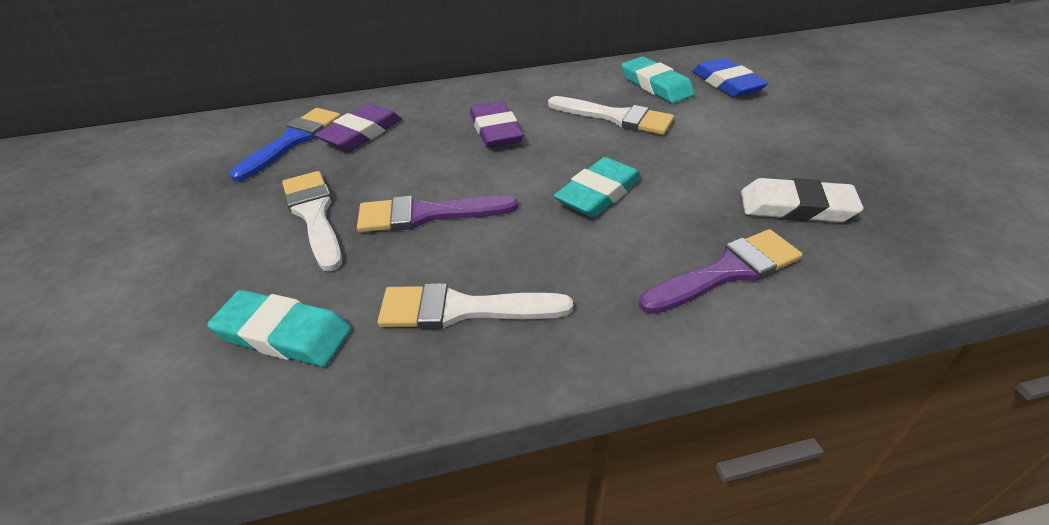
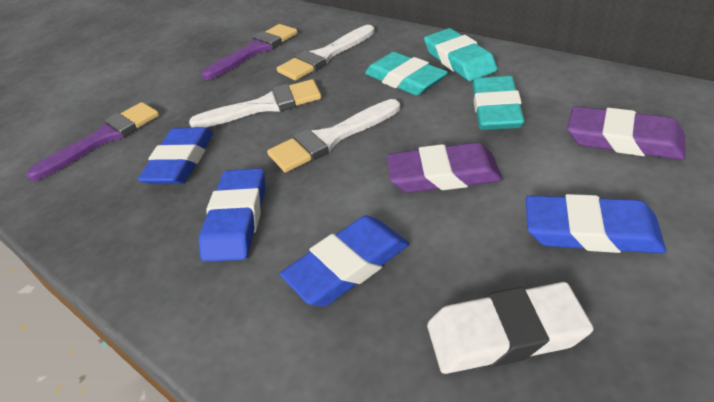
blue brush: [229,108,341,182] = 1 -> none = 0
blue eraser: [692,58,768,98] = 1 -> [138,127,213,184] [199,168,265,262] [280,215,409,306] [526,194,666,254] = 4

